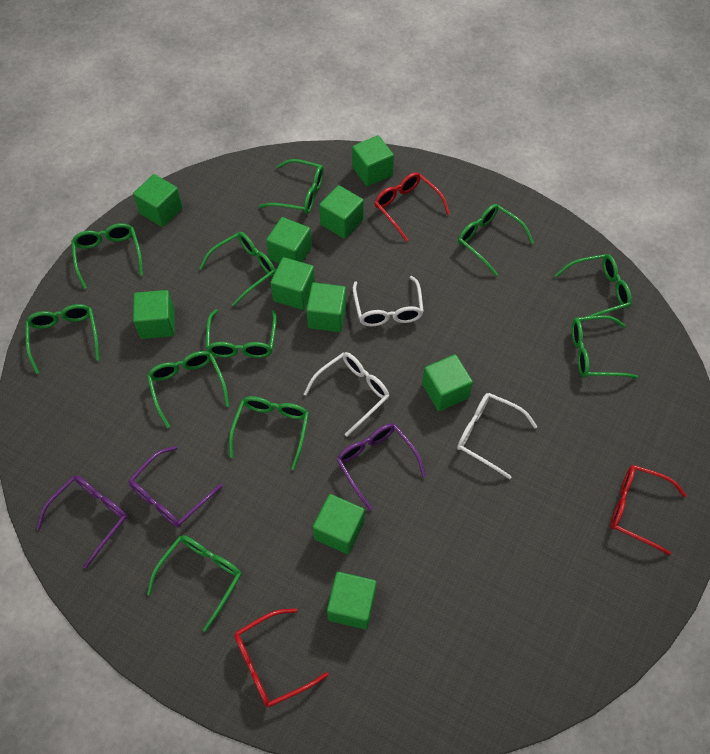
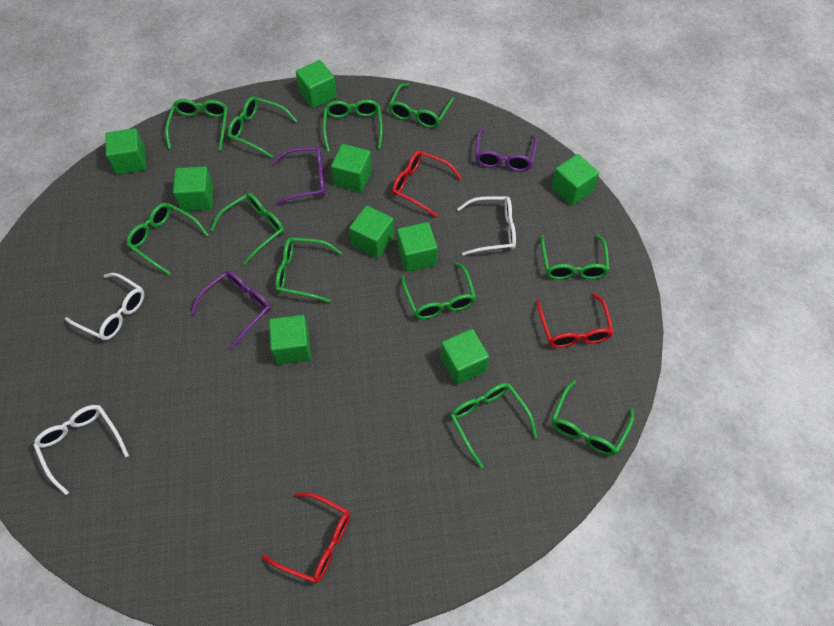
green cube: [133,174,183,227] [133,290,175,339] [266,217,312,263] [271,257,315,310] [306,283,346,332] [313,494,365,554] [319,185,364,239] [327,572,377,629] [352,135,394,186] [422,354,473,411] = 10 -> [106,128,146,175] [173,166,214,211] [269,315,311,365] [296,60,337,108] [331,144,372,192] [349,206,394,258] [397,222,437,272] [441,329,489,385] [551,154,599,206] = 9

